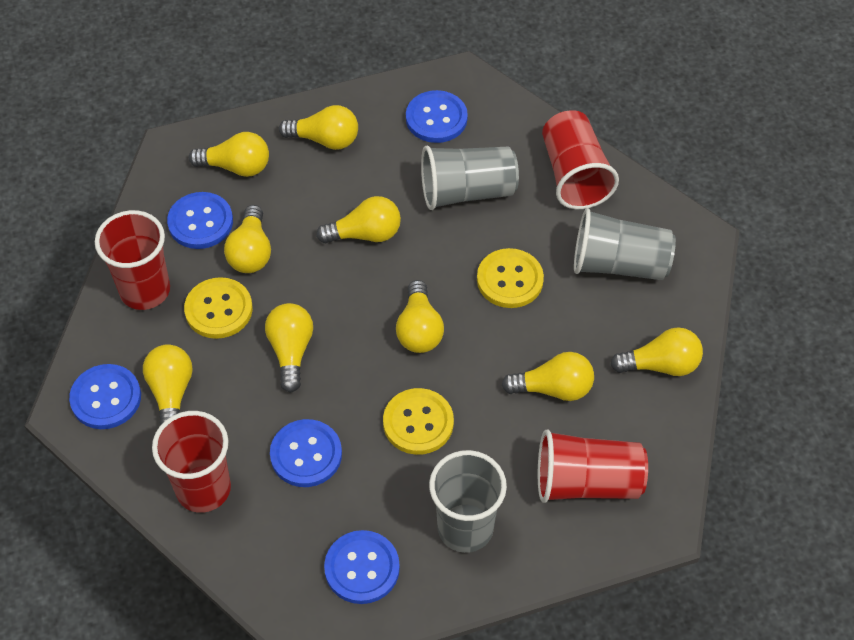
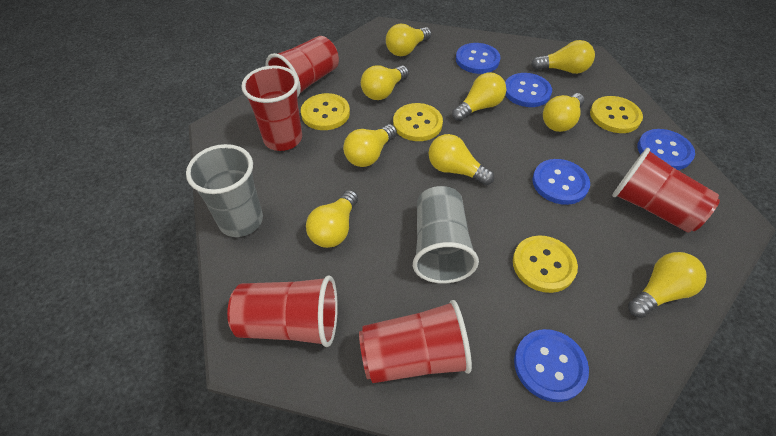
grey cup: [421,146,519,210] [429,450,507,553] [574,208,676,280] = 3 -> [186,144,263,237] [413,186,479,283] = 2
red cup: [95,210,170,310] [152,411,231,513] [538,429,648,503] [542,110,619,209] = 4 -> [227,275,338,347] [241,65,302,151] [266,36,339,97] [359,300,472,383] [612,148,720,233] = 5
yellow button: [184,277,253,339] [383,388,454,455] [477,248,544,308] = 3 -> [301,93,350,130] [393,103,443,141] [513,236,578,293] [590,96,643,133] = 4

